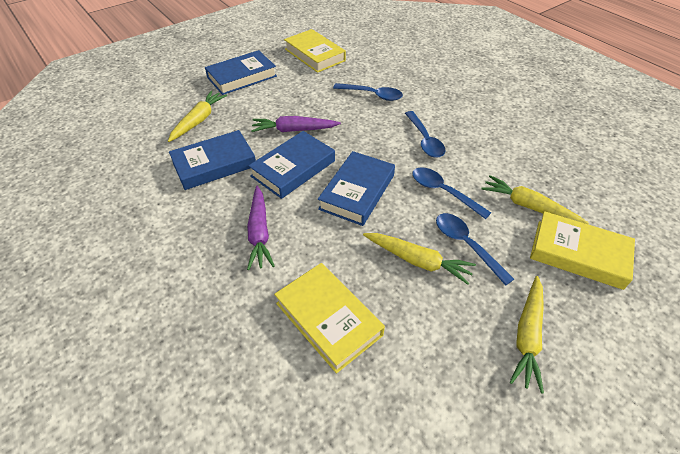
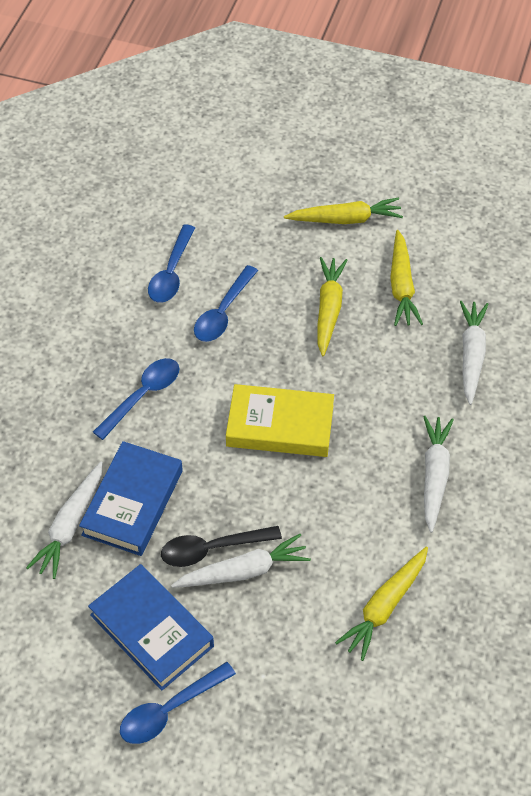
black spoon: none = 0 -> [161,526,282,567] = 1
blue book: [169,130,256,190] [205,50,277,95] [248,131,335,199] [318,151,395,226] = 4 -> [79,441,183,556] [88,564,214,691] = 2
purple carrot: [247,186,275,270] [251,116,341,132] = 2 -> none = 0
white carrot: none = 0 -> [26,461,103,579] [171,534,311,588] [423,416,454,533] [460,301,488,405] = 4
yellow book: [274,263,385,374] [284,29,346,73] [530,211,635,290] = 3 -> [226,384,334,457] = 1

